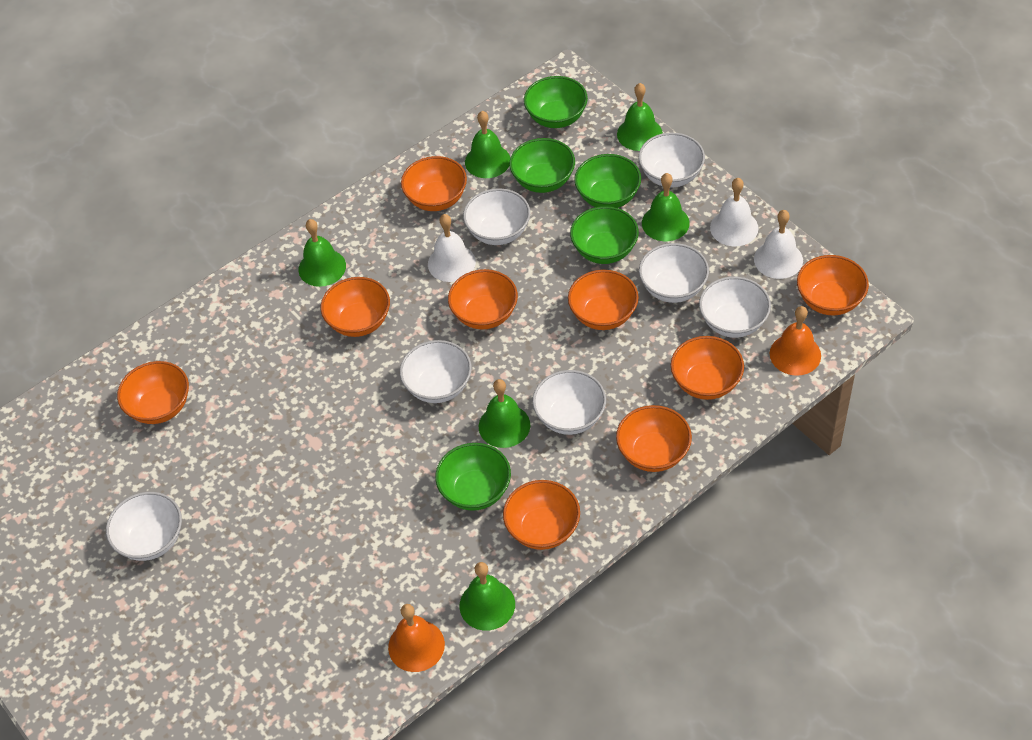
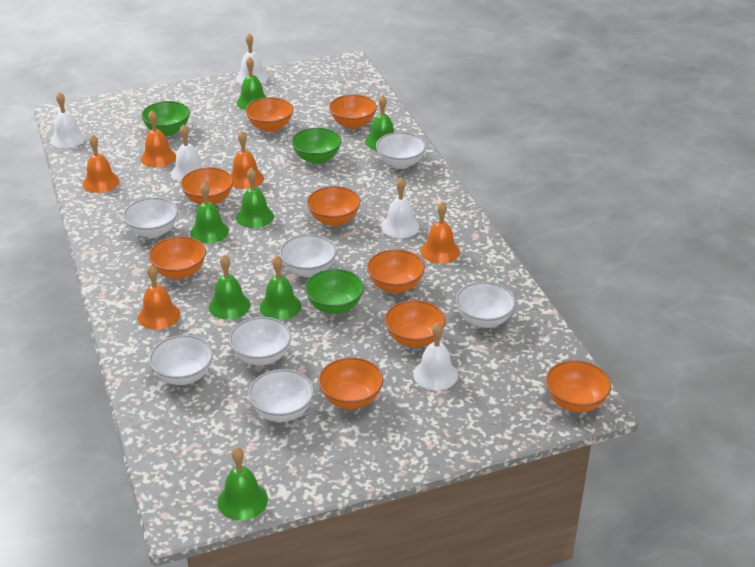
green bell: [298,219,346,287] [460,562,515,631] [465,111,510,178] [479,379,530,448] [617,83,663,151] [642,173,690,241] = 6 -> [190,183,229,244] [209,255,251,319] [217,447,268,520] [236,56,267,110] [236,168,274,228] [259,256,301,320] [365,95,394,151] = 7
green bowl: [435,443,511,511] [509,138,575,193] [524,76,588,128] [570,206,639,264] [574,154,641,208] = 5 -> [141,101,190,136] [291,127,341,164] [305,269,364,314] = 3
orange bell: [388,604,445,672] [770,306,821,376] = 2 -> [83,134,120,193] [138,264,180,330] [141,110,176,167] [231,131,264,189] [421,201,460,264] = 5
white bell: [428,214,476,282] [710,178,758,246] [754,210,803,279] = 3 -> [51,92,86,148] [171,124,205,182] [236,33,268,84] [381,177,419,238] [413,322,458,391] = 5

